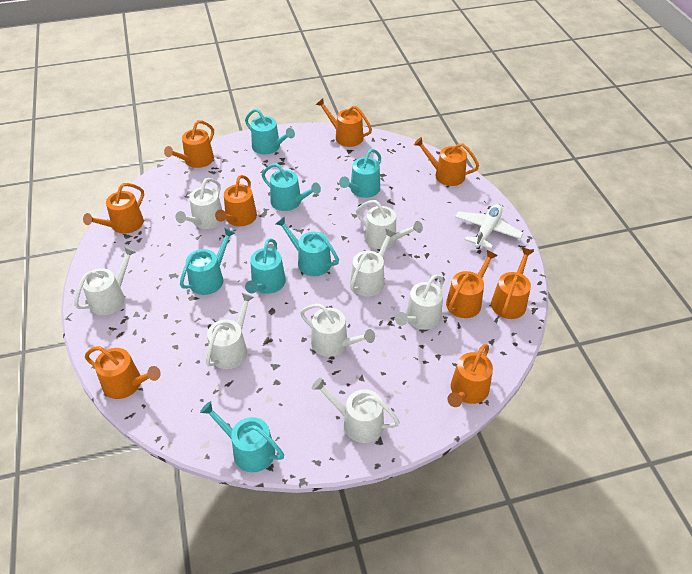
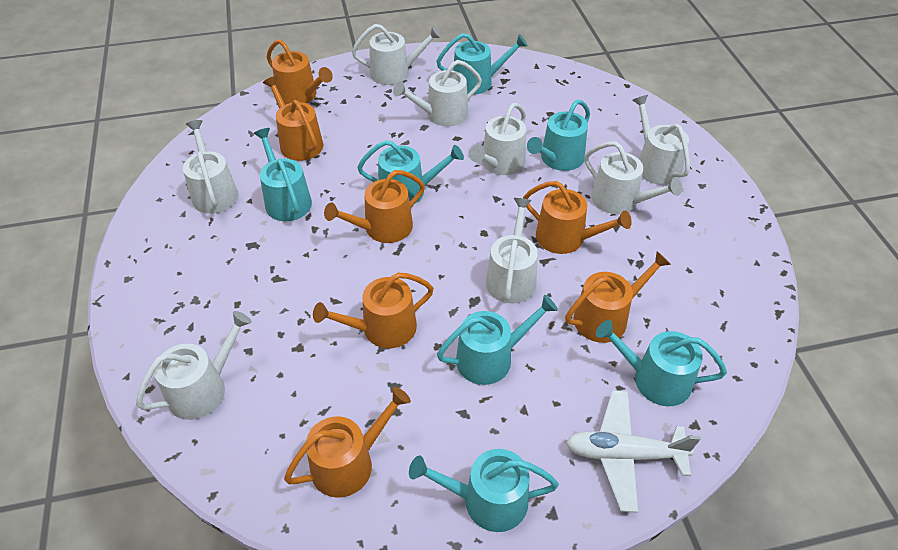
orange watering can: [83,183,144,234] [85,346,161,399] [164,120,214,168] [215,175,257,226] [316,98,372,147] [414,137,479,186] [446,250,498,318] [447,344,493,407] [491,248,534,319] = 9 -> [263,76,323,161] [267,39,333,105] [284,387,411,498] [313,273,434,348] [324,170,425,243] [523,181,632,254] [565,251,671,343] = 7

